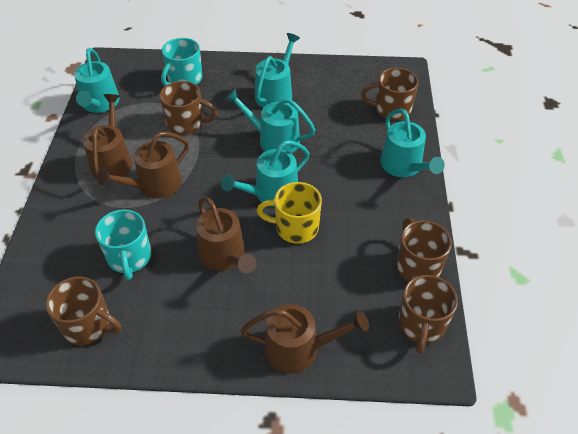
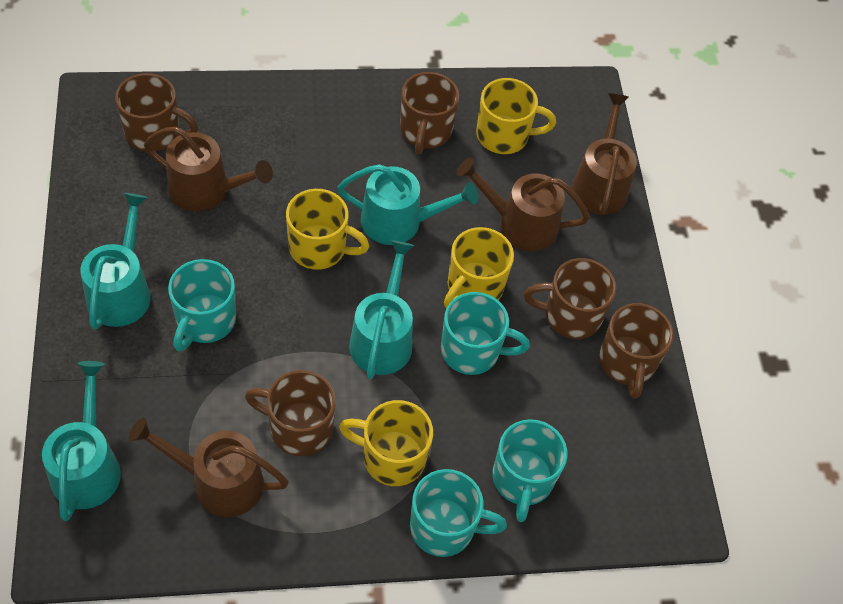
turquoise mug: [95,209,151,280] [161,38,202,86] = 2 -> [168,259,236,351] [410,469,507,557] [441,292,530,375] [493,419,568,522] = 4
turquoise watering can: [74,48,120,113] [221,140,310,207] [225,89,315,153] [255,33,300,108] [380,109,445,177] = 5 -> [42,361,121,521] [80,193,151,329] [337,164,479,245] [349,240,414,379] = 4
yellow mug: [257,182,322,244] = 1 -> [286,189,369,270] [339,400,433,486] [444,227,514,308] [476,78,556,154] = 4

